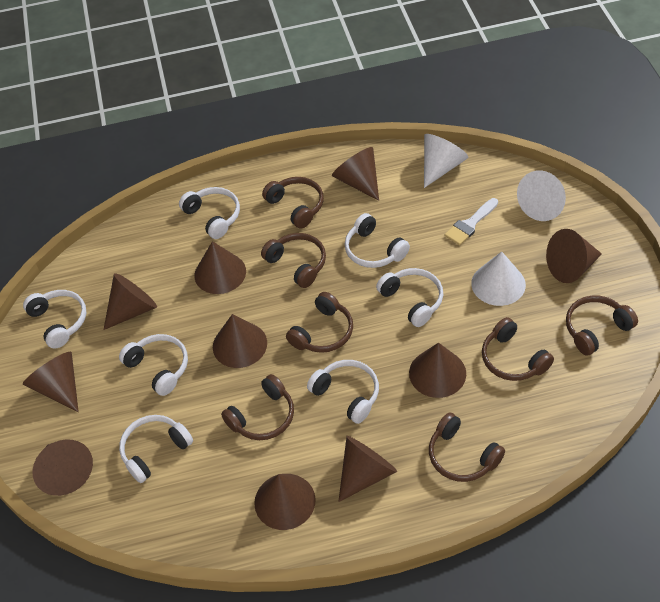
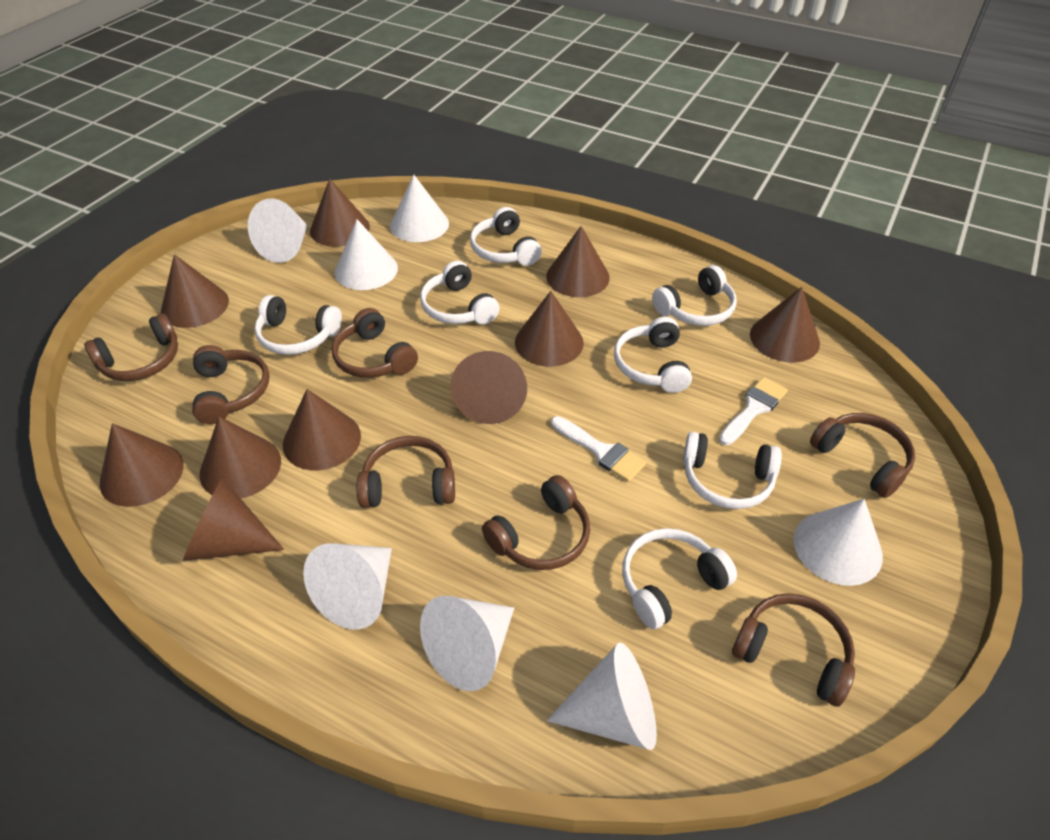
white brush: [444,198,498,245] = 1 -> [551,416,646,482] [719,377,788,445] = 2
white cone: [424,134,468,188] [471,251,526,306] [517,170,566,221] = 3 -> [248,198,308,263] [303,543,392,630] [335,219,398,290] [390,174,449,242] [420,596,514,691] [547,642,657,750] [794,499,883,586] = 7

